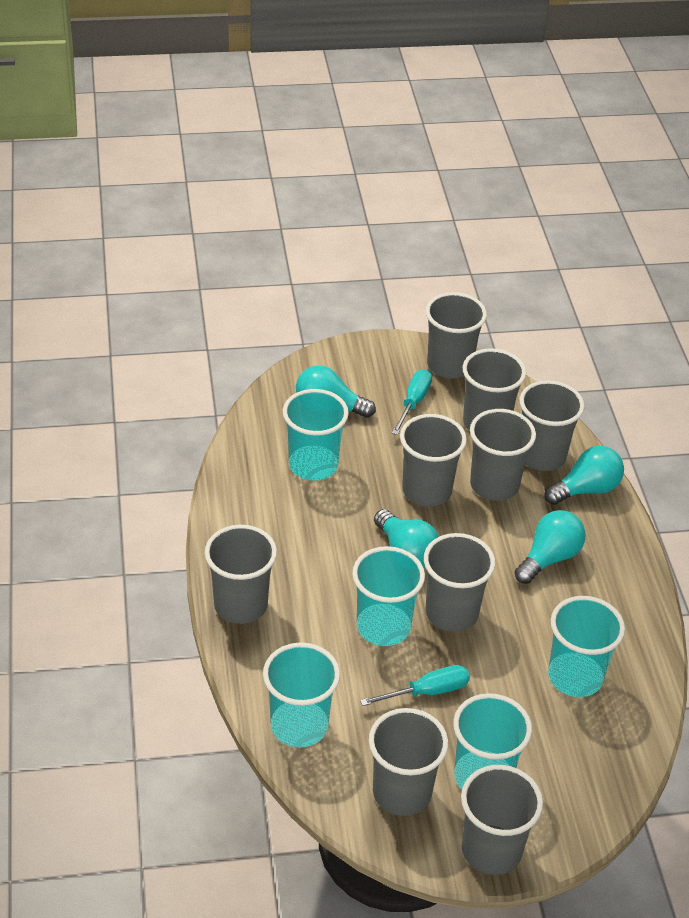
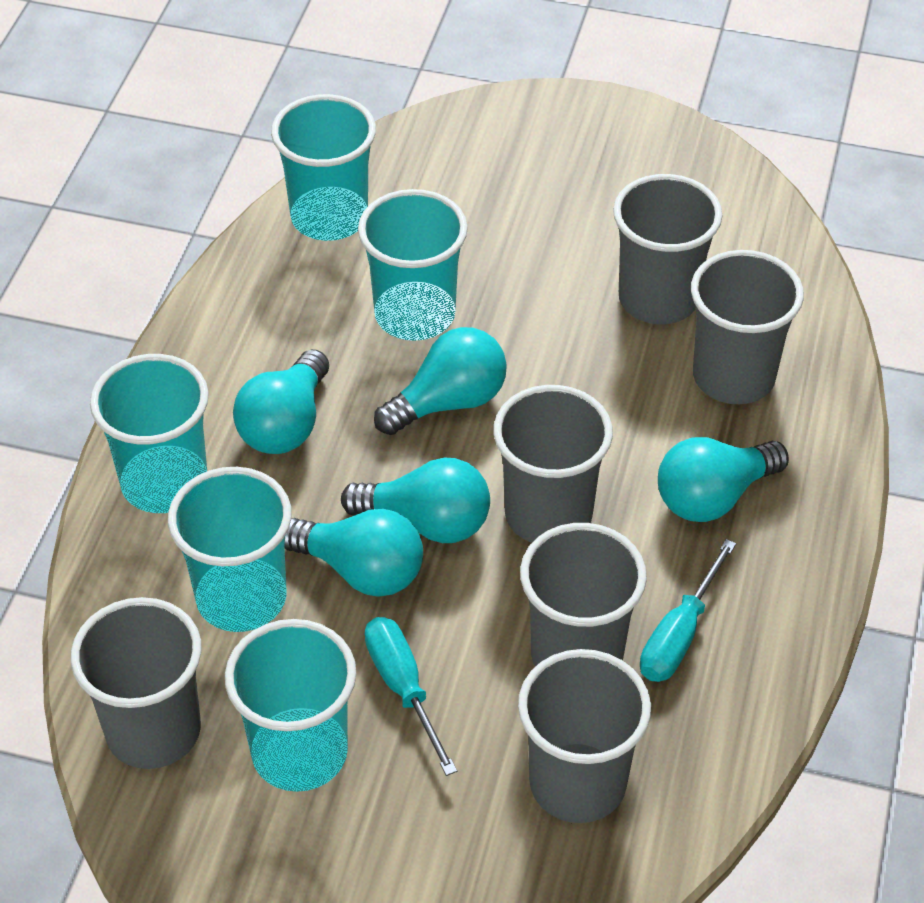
grey cup: [205,525,277,624] [369,708,448,816] [400,414,467,506] [424,533,495,632] [426,292,487,378] [461,765,543,875] [463,348,526,431] [470,409,536,501] [520,380,584,471] = 9 -> [71,597,202,769] [493,385,613,543] [518,649,651,823] [520,523,647,667] [613,174,722,324] [691,250,804,404] = 6
turquoise light bulb: [296,365,376,418] [374,509,439,568] [514,510,586,584] [544,446,624,505] = 4 -> [233,349,329,454] [284,509,423,597] [341,458,490,543] [374,327,507,435] [658,437,789,522] = 5

